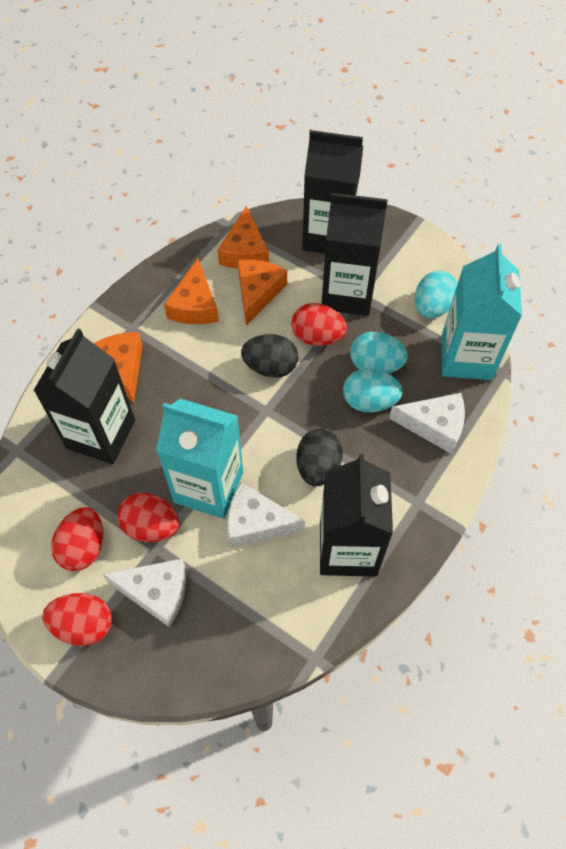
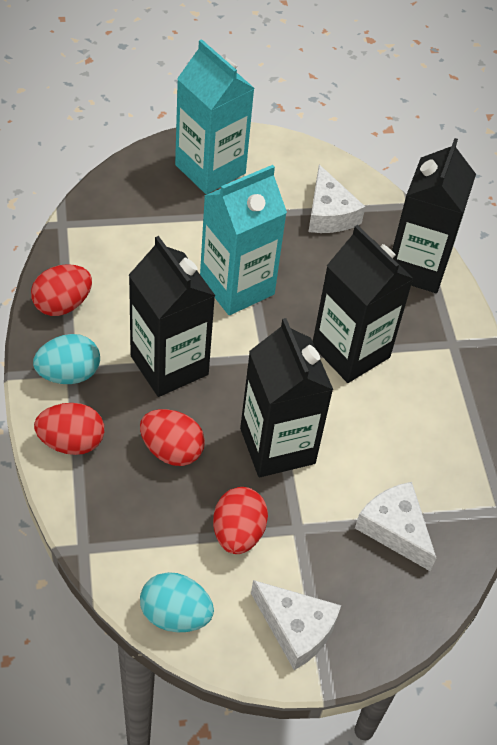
black egg: [241,334,298,378] [296,429,343,486] = 2 -> none = 0
orange cheese: [94,332,143,403] [164,258,219,324] [218,206,269,269] [237,259,287,326] = 4 -> none = 0
turquoise egg: [343,368,403,412] [350,331,408,373] [415,270,458,318] = 3 -> [33,334,100,384] [140,572,214,632] = 2

